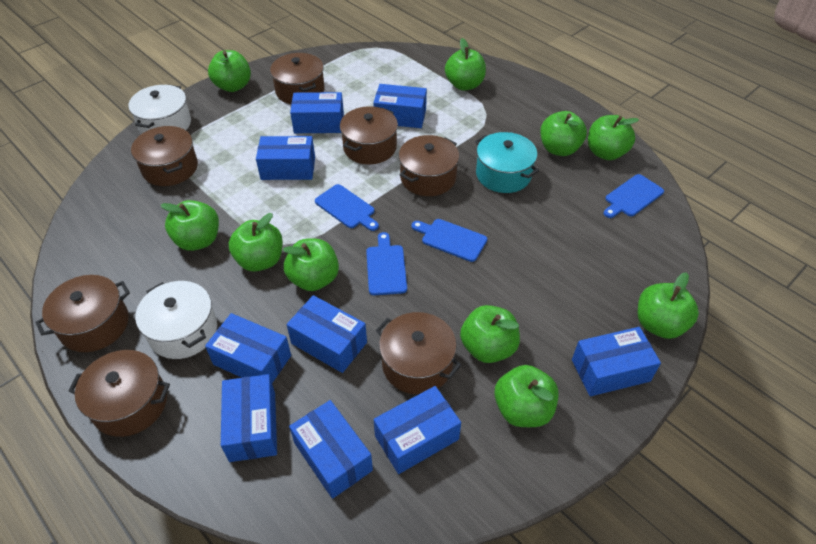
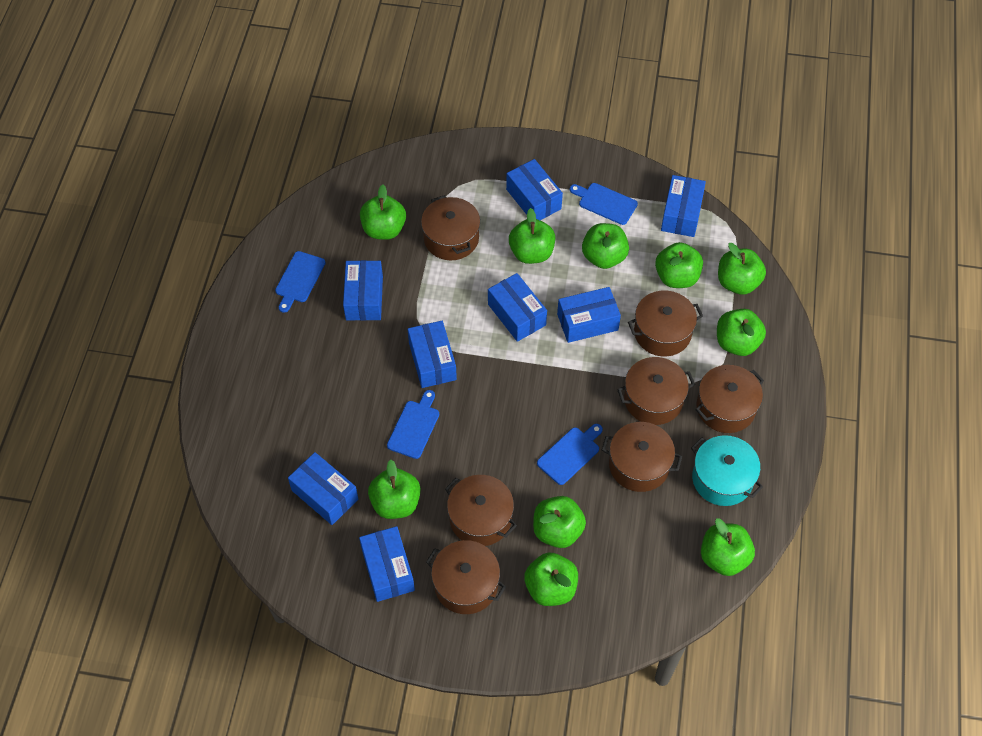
blue box: [205,313,291,383] [221,374,277,462] [256,136,315,180] [287,295,367,373] [289,400,373,499] [290,92,344,133] [373,84,427,128] [374,386,461,474] [572,327,661,396] = 9 -> [288,452,358,525] [343,260,383,321] [359,526,415,602] [408,321,457,388] [488,273,547,342] [506,159,563,220] [557,287,621,343] [661,175,706,237] = 8
white pot: [128,85,191,134] [135,281,217,359] = 2 -> none = 0

